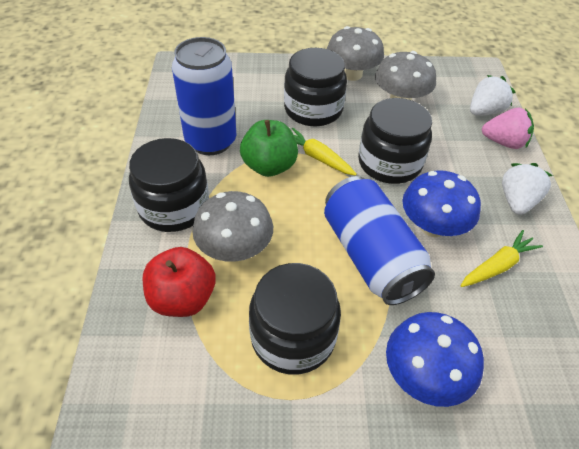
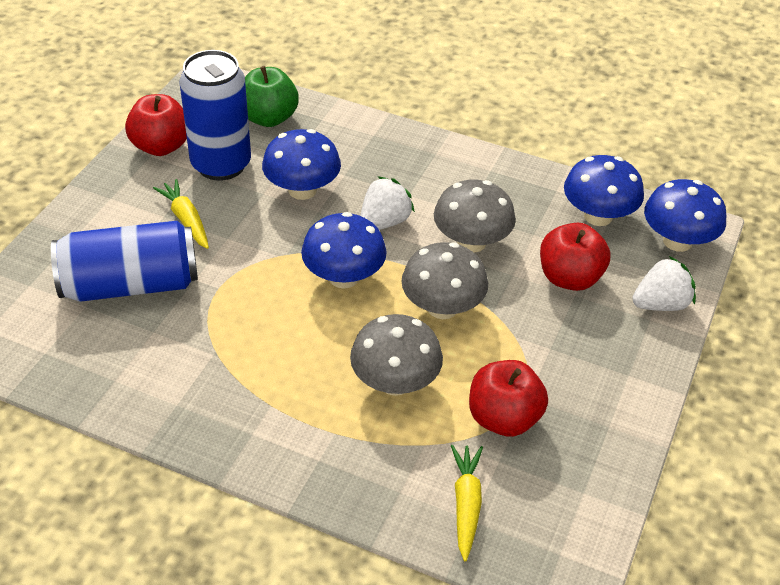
black jar: [129,138,209,232] [249,263,341,375] [284,48,347,126] [358,98,432,184] = 4 -> none = 0
blue mushroom: [386,312,484,407] [403,170,481,237] = 2 -> [262,129,341,200] [301,212,387,289] [564,155,644,226] [644,179,726,252] = 4
pink strawberry: [482,108,534,149] = 1 -> none = 0
red apple: [142,247,216,317] = 1 -> [125,94,187,156] [469,360,548,437] [540,223,611,291] = 3

